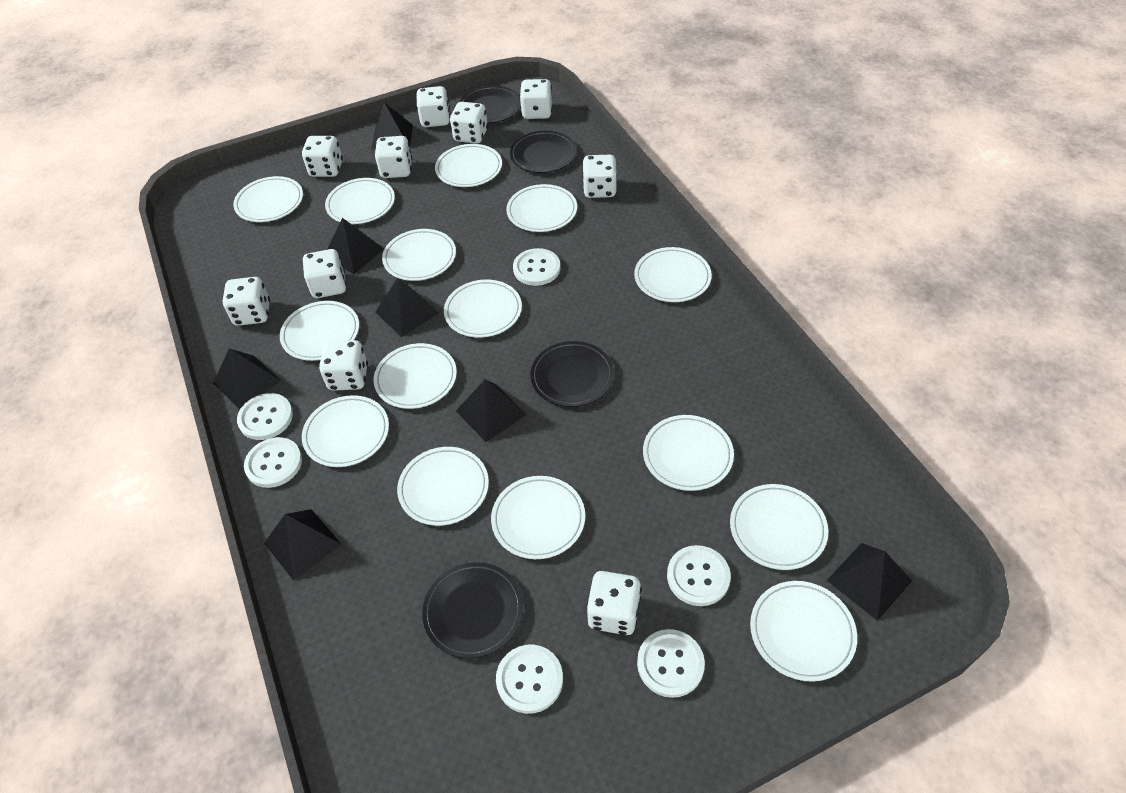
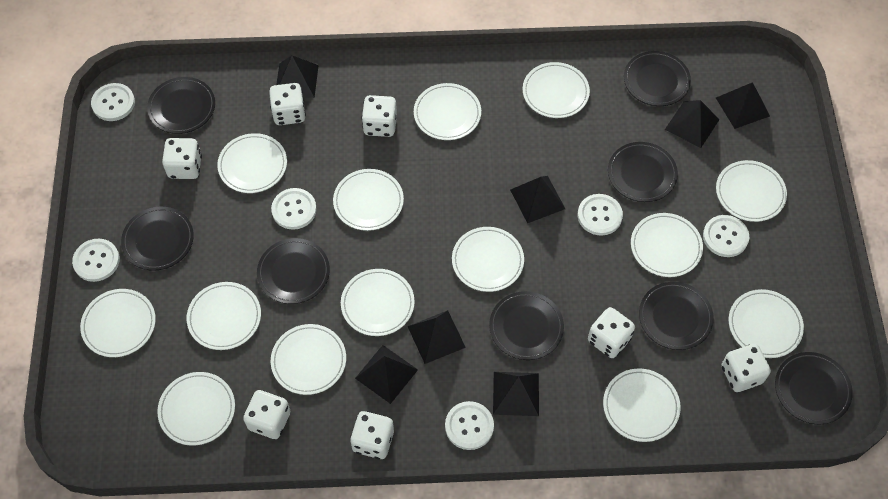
black plate: [422,562,523,658] [460,86,521,123] [510,131,576,173] [530,341,614,407] = 4 -> [121,207,194,271] [147,77,215,134] [257,238,330,304] [489,291,564,360] [608,142,678,202] [624,51,691,106] [639,282,714,350] [775,352,853,424] = 8
white dice: [222,277,270,326] [302,136,343,177] [303,249,347,298] [319,340,368,391] [375,136,412,178] [417,86,450,127] [450,102,488,144] [520,79,552,119] [582,155,617,198] [586,571,642,635] = 10 -> [162,138,202,179] [243,390,290,439] [269,83,306,125] [350,411,394,459] [362,95,397,137] [588,307,635,358] [722,344,771,392] = 7
white plate: [233,176,303,222] [280,301,359,361] [302,395,389,467] [325,178,395,224] [374,343,457,409] [382,229,456,281] [397,447,489,526] [435,144,502,187] [444,280,522,338] [491,476,585,559] [506,184,577,232] [634,247,712,302] [643,415,734,491] [730,484,828,570] [750,581,857,682] = 15 -> [80,289,156,357] [157,372,235,446] [187,282,261,350] [217,133,287,193] [271,324,346,395] [333,169,404,231] [341,269,415,336] [414,83,481,140] [452,227,524,292] [523,62,590,118] [603,368,681,442] [631,213,703,277] [716,160,787,222] [729,289,804,358] = 14

